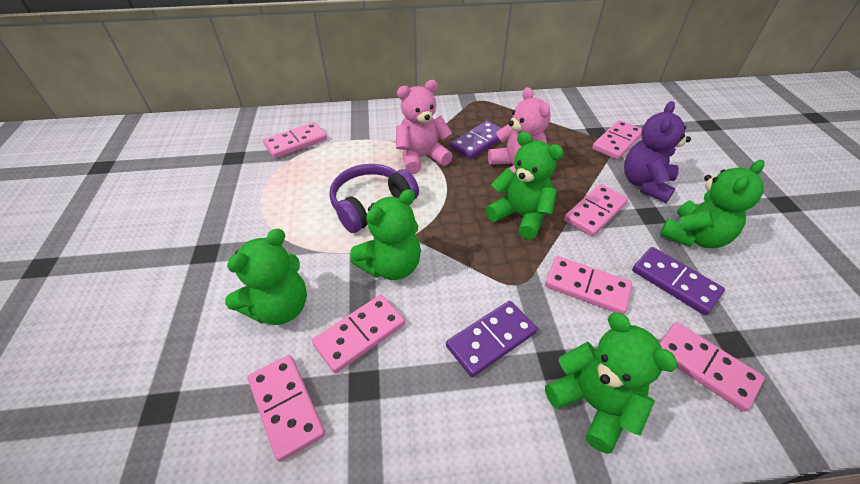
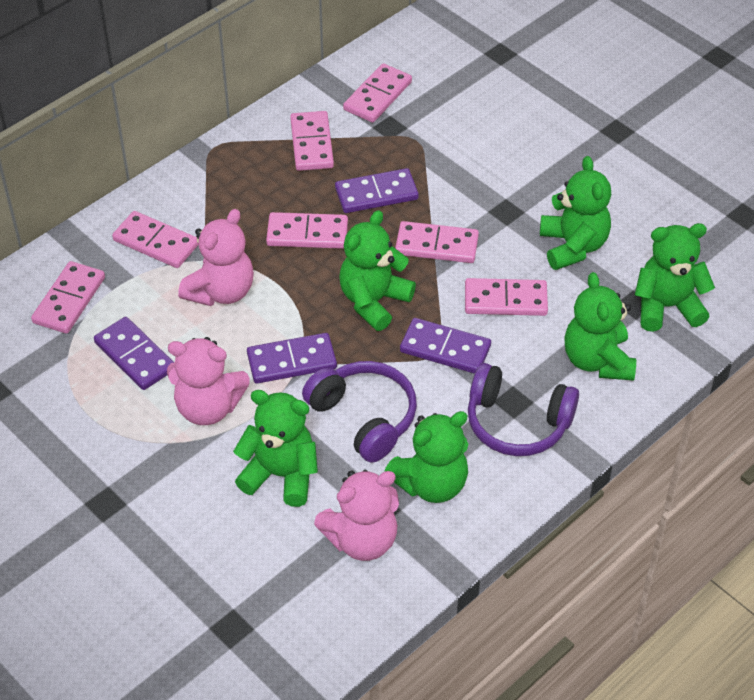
green teddy bear: [225,229,307,325] [350,189,421,280] [486,132,564,239] [545,312,678,454] [660,160,764,248] = 5 -> [233,390,318,507] [339,210,416,331] [384,411,468,503] [540,156,611,270] [564,272,636,381] [635,223,715,332] = 6
pink teddy bear: [396,80,453,174] [488,87,551,173] = 2 -> [167,337,250,425] [178,209,254,306] [314,470,399,561] = 3
purple domino: [446,301,537,377] [450,121,501,160] [632,247,725,315] = 3 -> [94,317,174,390] [247,333,337,384] [335,168,419,213] [400,318,491,374] = 4
purple headphones: [329,164,419,233] = 1 -> [302,361,417,463] [468,363,579,456] = 2
purple teddy bear: [624,101,691,203] = 1 -> none = 0

